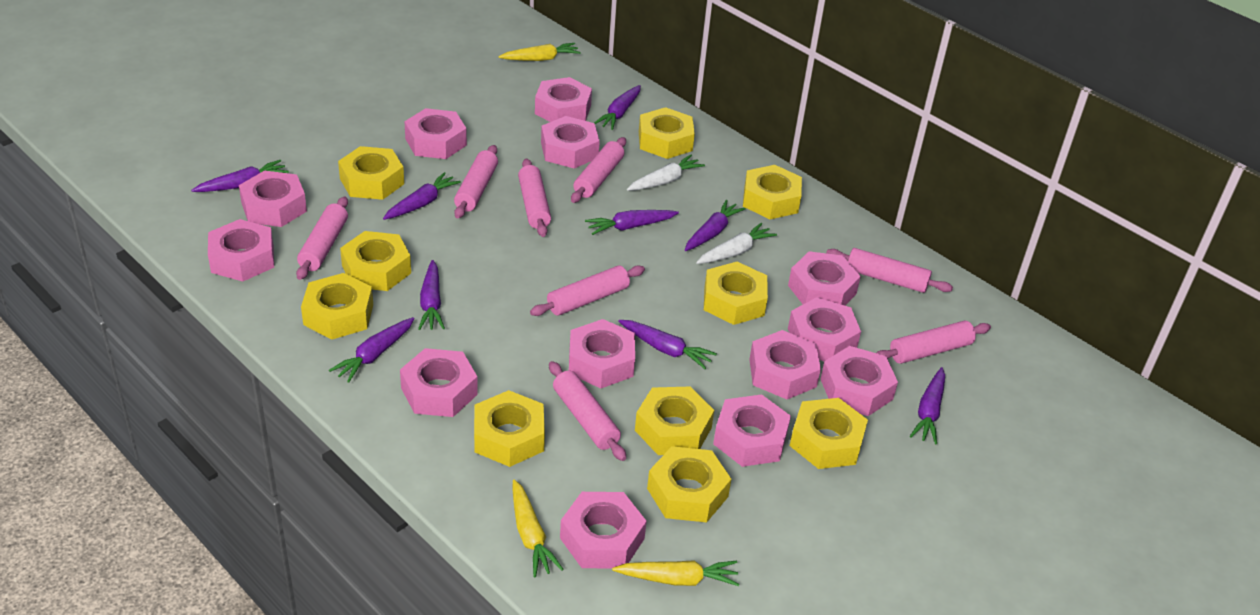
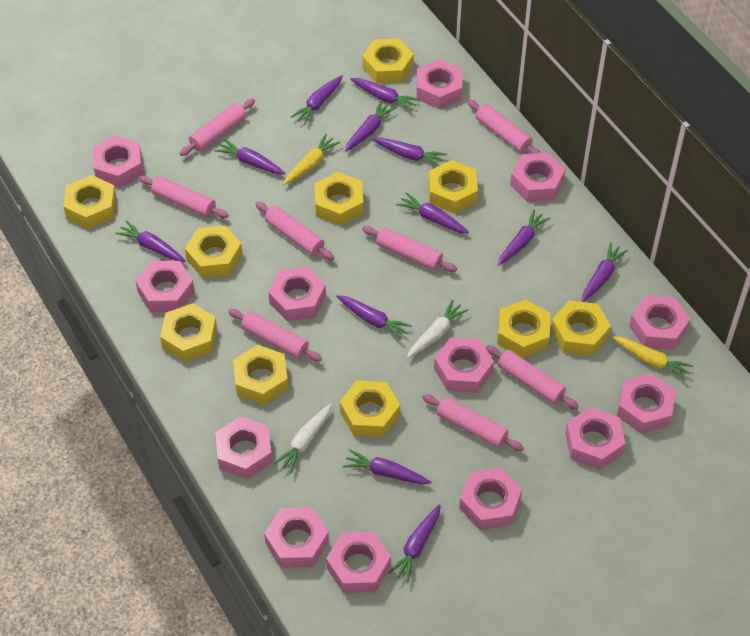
purple carrot: [191,160,289,192] [329,317,415,383] [383,172,461,220] [418,260,445,330] [585,210,679,235] [594,85,641,130] [618,320,717,369] [685,200,746,251] [910,367,945,445] = 9 -> [115,221,186,262] [215,138,286,174] [291,75,343,125] [336,295,412,340] [343,449,431,484] [345,100,396,152] [350,78,420,112] [372,137,447,166] [388,504,441,583] [396,192,469,234] [498,209,550,266] [582,242,628,302] = 12
yellow carrot: [498,43,581,61] [513,480,563,577] [612,560,739,586] = 3 -> [283,134,340,185] [612,336,693,381] = 2

